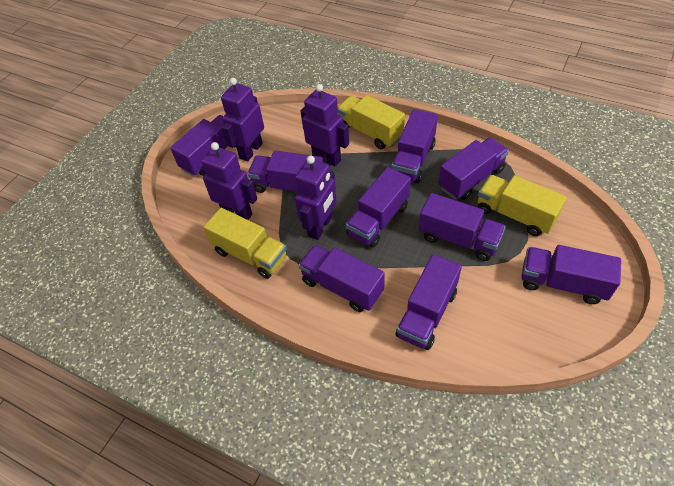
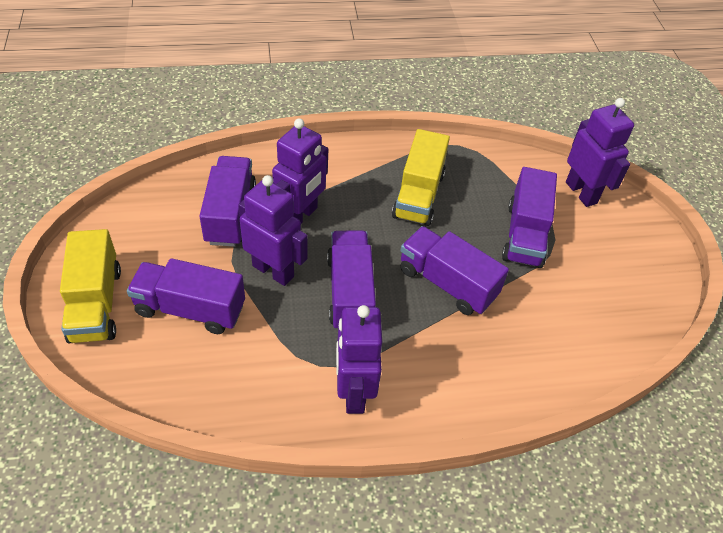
purple truck: [170,115,236,177] [247,150,323,193] [299,245,385,312] [346,167,411,248] [391,109,438,183] [396,254,462,350] [419,193,506,261] [438,138,509,200] [522,245,621,304] = 9 -> [127,258,245,334] [199,156,256,247] [327,231,376,328] [400,226,509,315] [502,167,557,268] = 5
yellow truck: [203,208,287,279] [338,95,405,149] [478,175,567,236] = 3 -> [60,229,121,343] [392,129,450,226] = 2

